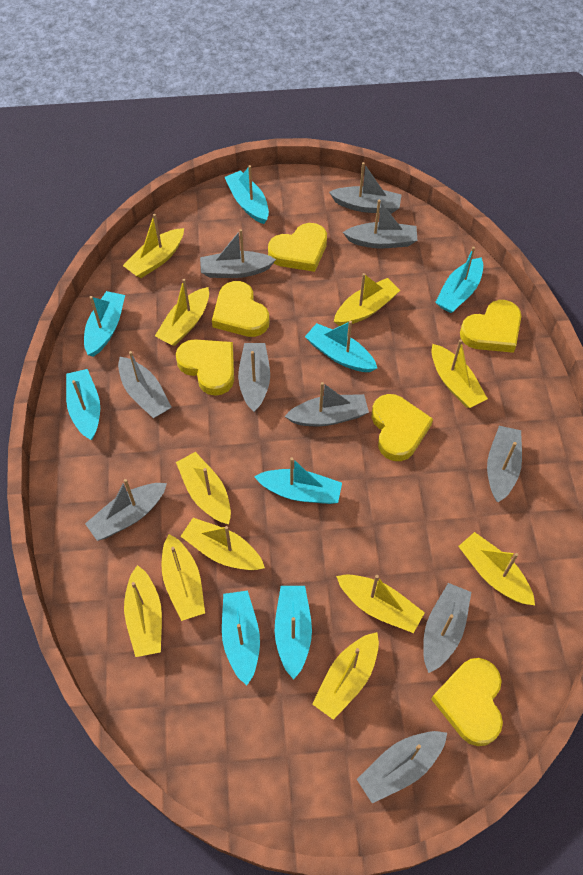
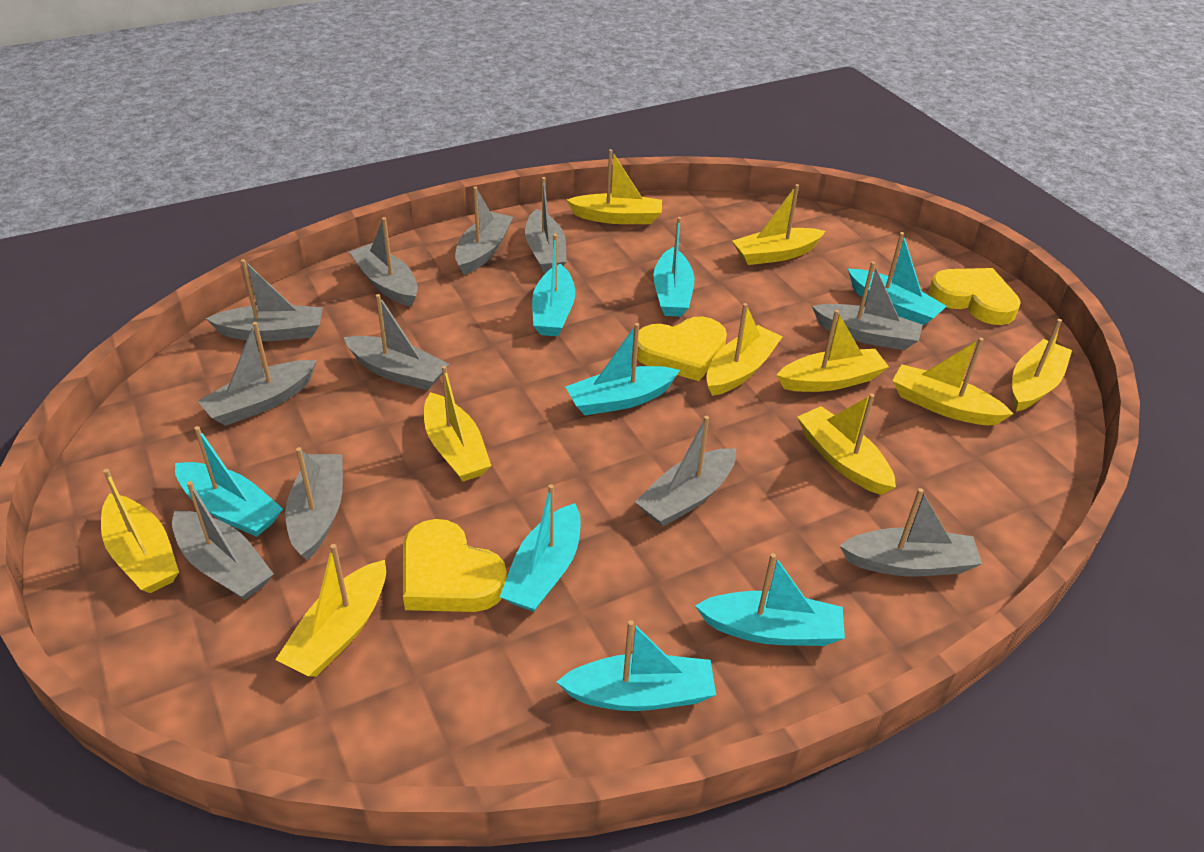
grey boat: [85,479,167,541] [118,351,172,418] [200,229,276,278] [238,343,270,412] [284,382,369,426] [329,162,402,214] [343,200,418,248] [357,731,447,803] [423,583,471,673] [487,426,522,502] = 10 -> [172,481,274,600] [198,322,317,426] [205,259,323,341] [285,447,343,560] [344,294,450,391] [349,217,418,307] [455,187,513,275] [525,177,567,273] [635,416,736,527] [812,262,923,350] [840,488,982,576] = 11
yellow boat: [123,214,184,278] [124,565,162,657] [155,279,209,346] [162,534,205,621] [176,452,231,524] [180,518,265,570] [312,632,379,720] [334,273,400,326] [336,574,425,633] [431,339,488,408] [458,532,535,605] = 11 -> [101,469,179,593] [275,544,386,677] [424,366,492,482] [567,149,662,224] [706,303,783,396] [732,184,825,265] [777,310,889,392] [797,394,896,495] [892,338,1013,425] [1012,319,1072,412] = 10
yellow heart: [176,339,234,396] [212,281,269,337] [268,223,327,272] [372,394,433,461] [431,658,503,746] [460,300,521,353] = 6 -> [403,519,507,612] [637,317,727,381] [928,268,1021,325] = 3

